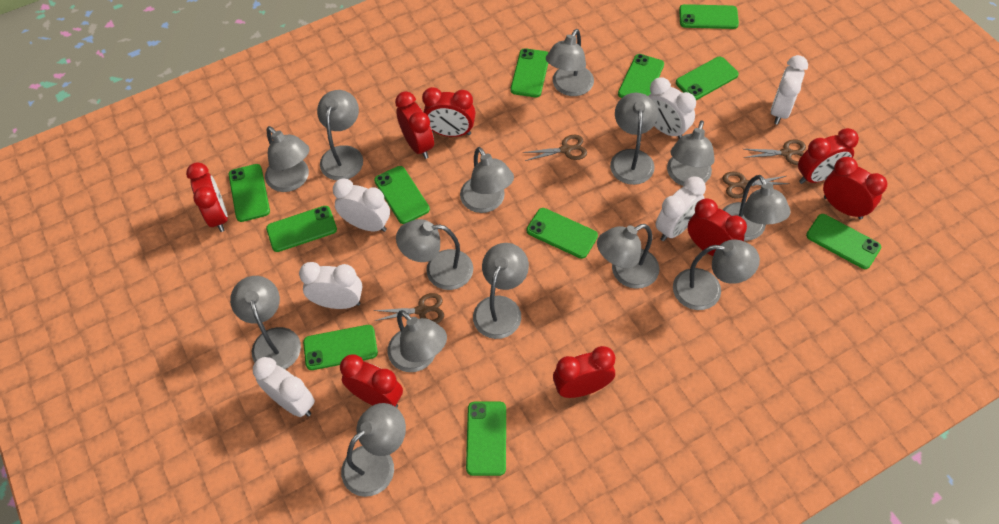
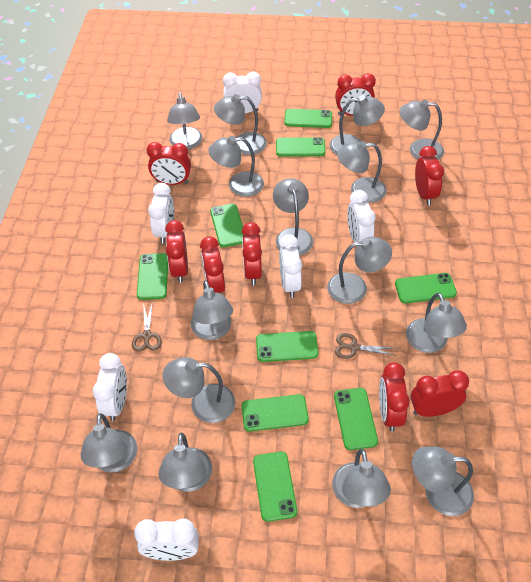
brown scissors: [373,293,444,323] [523,134,587,161] [722,172,790,198] [744,139,806,165] = 4 -> [132,302,162,352] [335,333,396,359] = 2
green phone: [229,164,270,222] [266,206,337,252] [303,325,378,370] [374,166,430,224] [466,402,506,476] [510,48,549,97] [527,208,598,259] [618,54,664,98] [676,57,739,100] [679,4,739,29] [806,214,881,269] = 11 -> [137,253,168,300] [210,204,243,247] [242,394,309,432] [253,452,297,522] [256,331,318,362] [276,137,325,157] [284,109,332,128] [334,388,378,450] [395,273,457,303] = 9
grey lamp: [230,276,301,369] [265,126,310,192] [317,90,363,181] [341,403,406,497] [388,310,447,372] [396,219,473,290] [460,147,514,213] [473,243,529,339] [546,29,594,96] [597,224,659,289] [610,93,658,185] [667,120,715,186] [673,239,760,310] [723,175,791,241] = 14 -> [81,413,137,472] [159,432,212,492] [162,357,235,423] [167,92,202,149] [191,280,233,340] [208,136,264,197] [214,94,267,155] [273,178,313,255] [327,237,392,304] [330,95,385,155] [332,449,391,508] [337,141,387,203] [399,99,444,160] [406,293,467,353] [412,446,474,516] = 15

